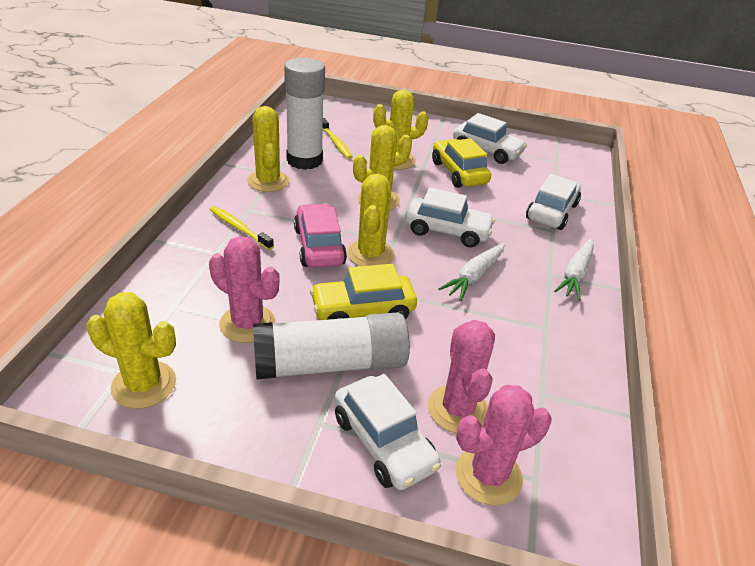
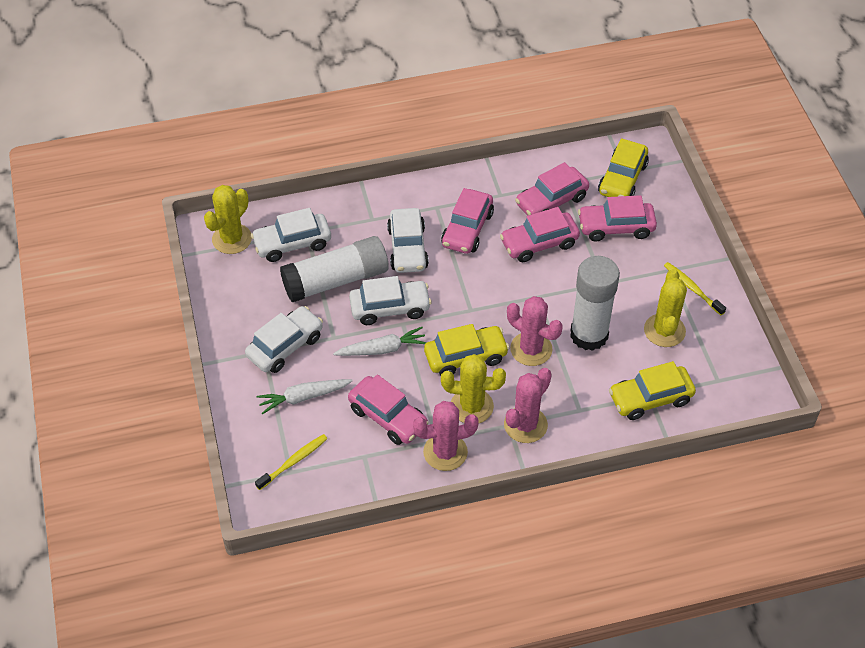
pink car: [294,203,347,268] = 1 -> [348,375,429,445] [441,188,494,254] [500,207,580,262] [515,162,589,216] [578,195,657,242] = 5
yellow cactus: [87,292,176,409] [247,106,289,192] [347,174,395,266] [353,125,412,211] [373,90,429,170] = 5 -> [204,185,252,254] [441,354,506,424] [644,269,687,347] = 3
yellow car: [310,264,417,320] [432,138,491,188] = 2 -> [424,324,509,376] [598,138,649,197] [609,361,696,420] = 3

